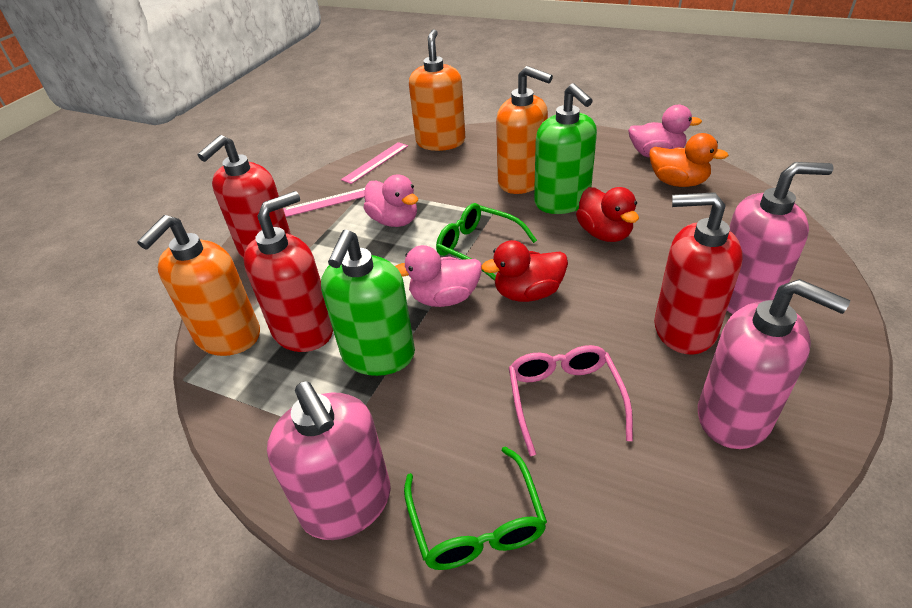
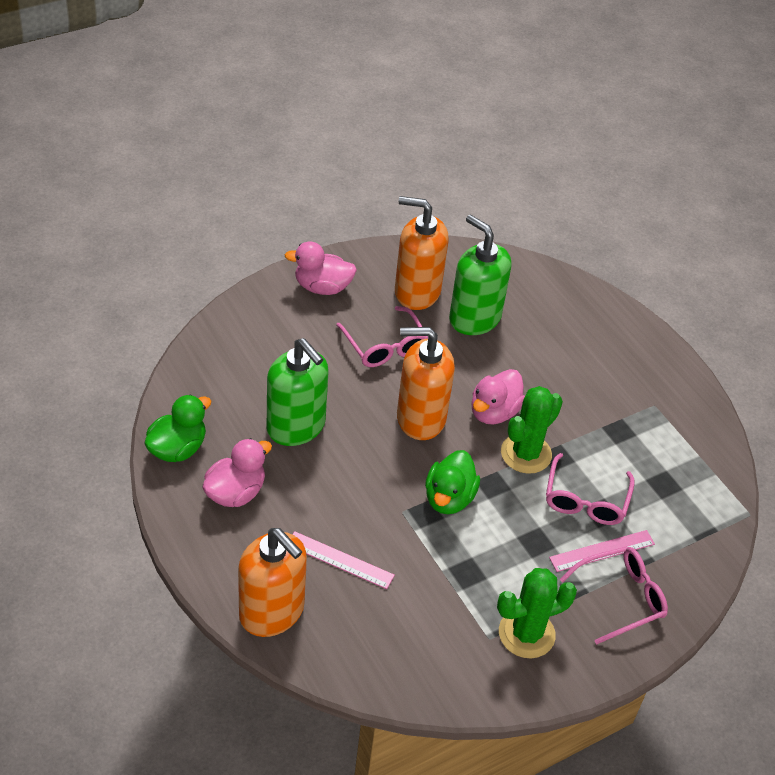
green cactus: none = 0 -> [497,568,577,658] [501,386,563,474] = 2
green duck: none = 0 -> [145,394,211,462] [425,450,480,514] = 2
green glasses: [404,446,547,570] [436,203,537,281] = 2 -> none = 0
orange duck: [649,133,729,187] = 1 -> none = 0
pink glasses: [509,345,633,456] = 1 -> [336,306,428,367] [546,453,635,525] [560,546,668,644] = 3
pink soap dispenser: [267,381,391,540] [698,279,850,449] [727,162,833,314] = 3 -> none = 0
red duck: [481,240,568,302] [576,187,639,242] = 2 -> none = 0
red soap dispenser: [198,135,291,259] [243,191,333,352] [654,192,743,354] = 3 -> none = 0

